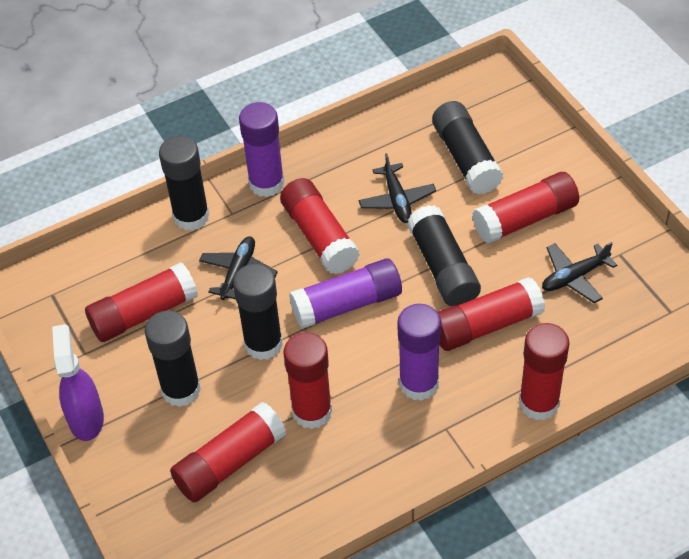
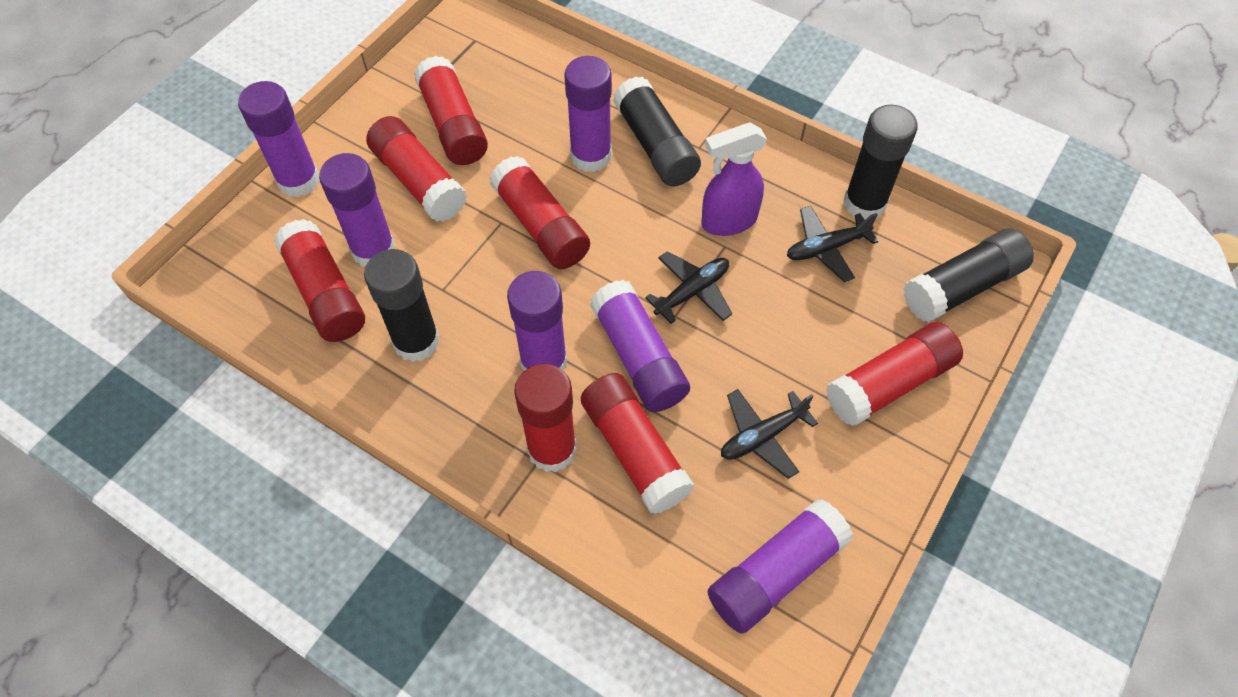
black glue stick: [145,311,201,407] [159,136,210,231] [233,264,283,360] [407,205,481,306] [432,101,503,194] = 5 -> [364,249,440,362] [613,76,701,186] [844,105,918,219] [903,228,1034,322] = 4
purple glue stick: [239,102,285,197] [289,258,402,329] [397,304,441,401] = 3 -> [238,81,320,197] [319,153,395,267] [507,271,567,371] [564,56,612,172] [590,280,690,412] [708,499,853,633] = 6

